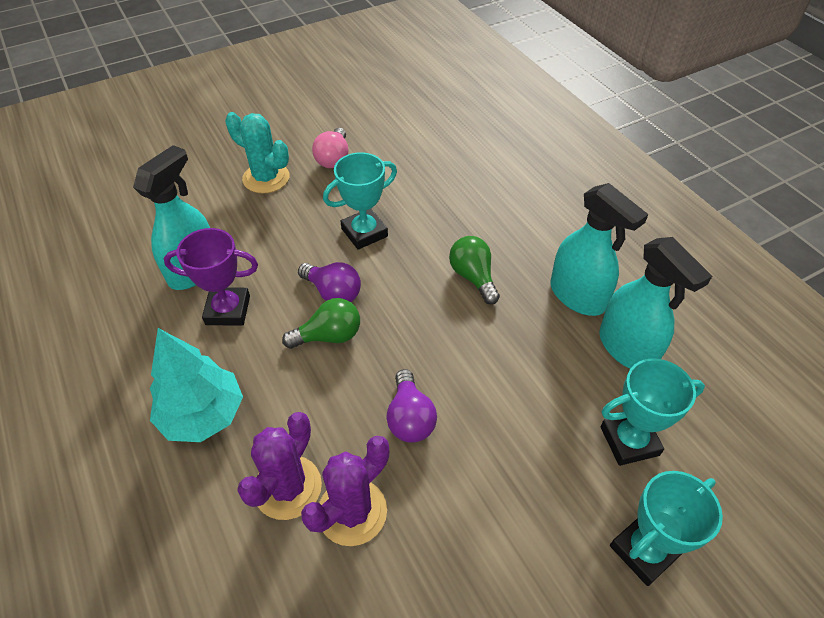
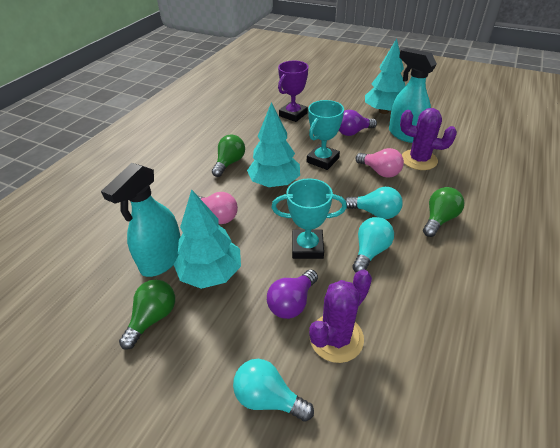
green light bulb: [282,298,360,349] [449,236,500,304] = 2 -> [119,280,175,350] [212,134,245,177] [423,187,464,237] = 3
pink light bulb: [312,128,348,168] = 1 -> [198,192,238,224] [355,148,404,178] = 2
turquoise cactus: [225,112,290,193] = 1 -> none = 0
turquoise light bulb: none = 0 -> [233,359,314,422] [345,187,403,219] [352,217,394,272] = 3
turquoise spray bottle: [133,145,210,290] [551,183,648,316] [599,237,712,369] = 3 -> [101,163,181,277] [389,48,437,143] = 2
turquoise tree: [150,328,243,442] = 1 -> [174,189,241,289] [247,102,300,187] [365,39,405,114] = 3
turquoise trophy: [323,152,397,250] [600,358,705,466] [610,471,723,586] = 3 -> [272,178,347,259] [307,100,344,170] = 2

